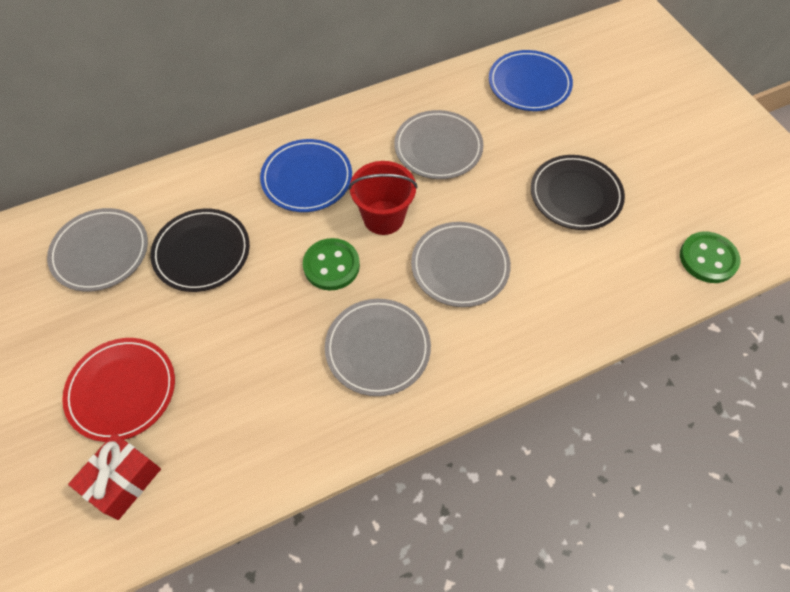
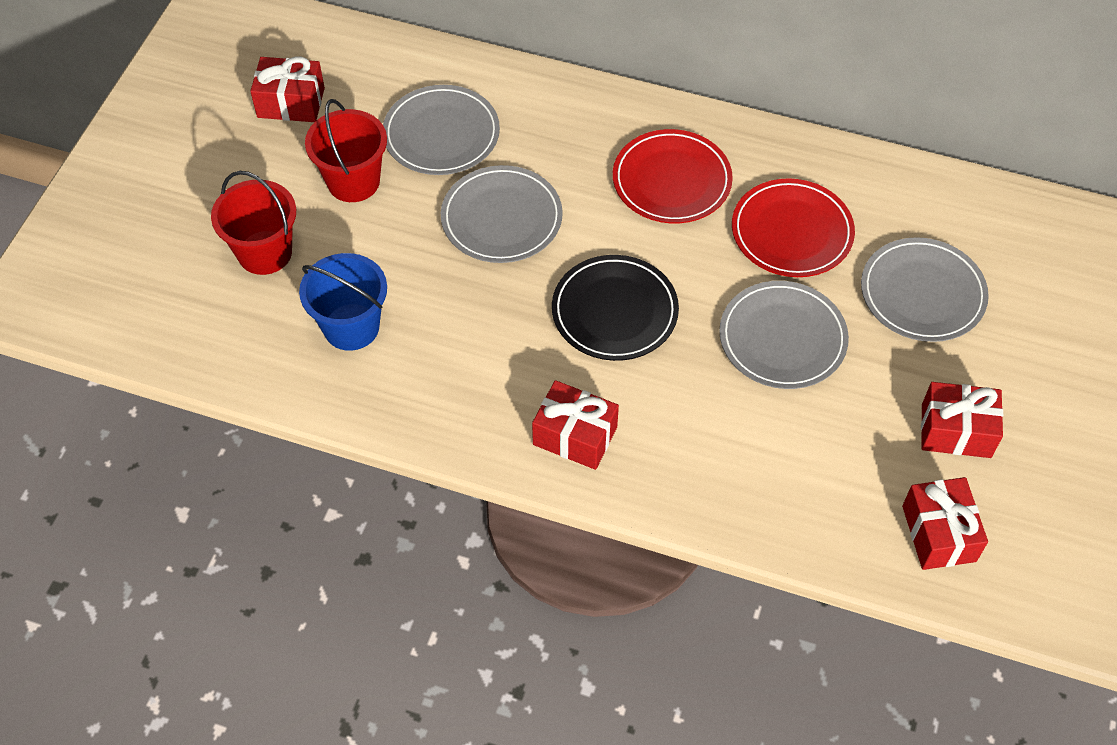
black plate: [150,209,250,292] [531,155,625,230] = 2 -> [552,255,679,361] = 1
blue bucket: none = 0 -> [299,253,387,351] = 1
blue plate: [260,139,352,212] [489,50,573,111] = 2 -> none = 0
green button: [303,238,360,290] [680,232,740,283] = 2 -> none = 0
red bucket: [348,161,418,235] = 1 -> [211,171,296,275] [305,99,387,202] = 2
red gift: [68,433,161,520] = 1 -> [250,57,325,122] [532,380,619,470] [902,477,988,570] [921,382,1003,458] = 4
red plate: [62,338,175,442] = 1 -> [613,129,733,223] [732,178,855,277] = 2

